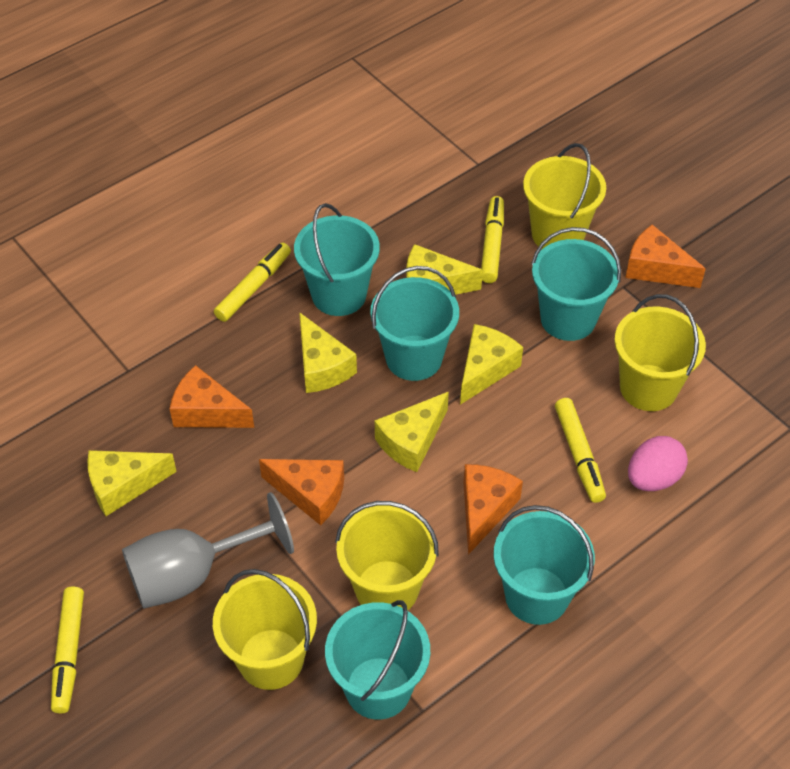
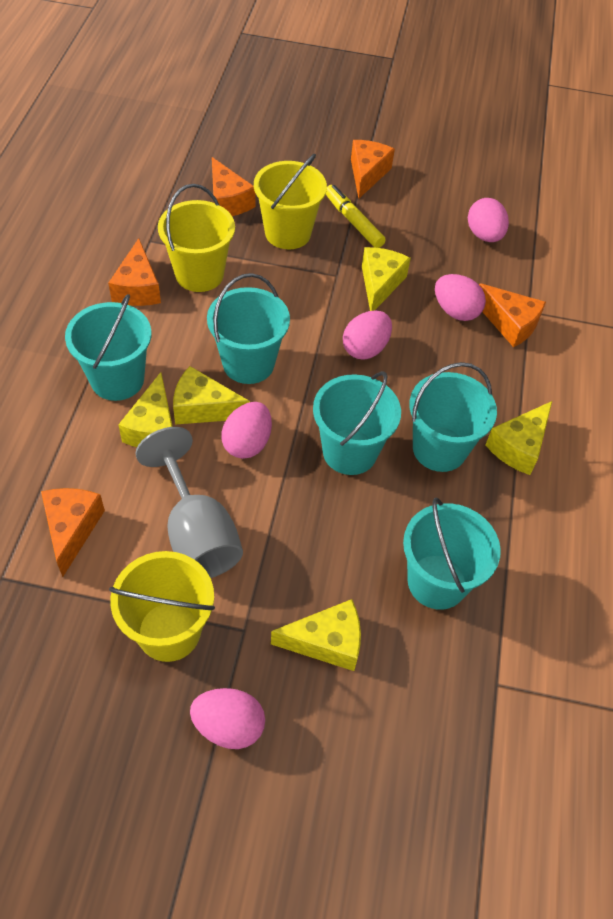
orange cheese: [169,365,254,428] [259,459,344,525] [463,464,523,555] [625,224,706,288] = 4 -> [41,488,105,577] [108,238,161,306] [212,157,256,216] [351,140,395,199] [479,283,546,347] = 5
pink egg: [628,436,688,491] = 1 -> [190,688,265,749] [221,402,272,459] [343,311,392,360] [435,274,486,321] [468,198,509,242] = 5
yellow bucket: [213,569,317,690] [335,501,439,611] [523,143,606,249] [614,294,706,411] = 4 -> [109,551,215,662] [158,184,235,292] [254,154,327,249] = 3
yellow marker: [51,586,84,713] [214,243,291,322] [481,196,504,283] [555,398,606,503] = 4 -> [326,185,386,248] = 1

